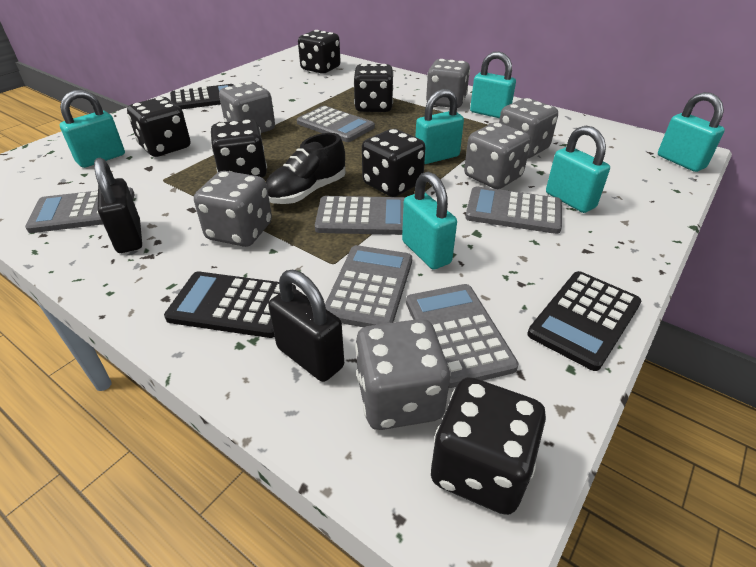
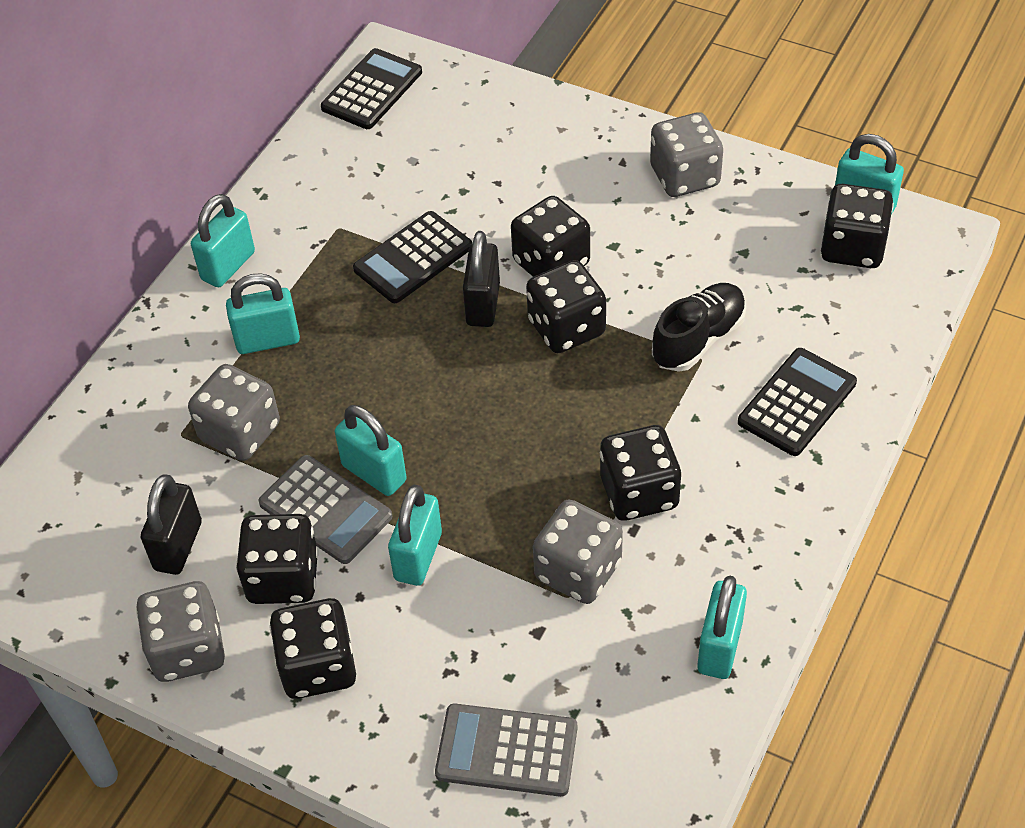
grey calculator: [25,187,135,233] [297,106,375,142] [315,196,406,235] [325,245,412,327] [406,284,519,388] [465,186,562,234] = 6 -> [258,455,392,564] [435,704,577,797] = 2
grey dice: [194,171,272,247] [219,82,275,133] [355,319,450,430] [426,59,470,108] [464,123,531,189] [499,98,558,158] = 6 -> [136,581,225,682] [188,364,280,461] [533,500,623,604] [650,112,723,197] = 4

